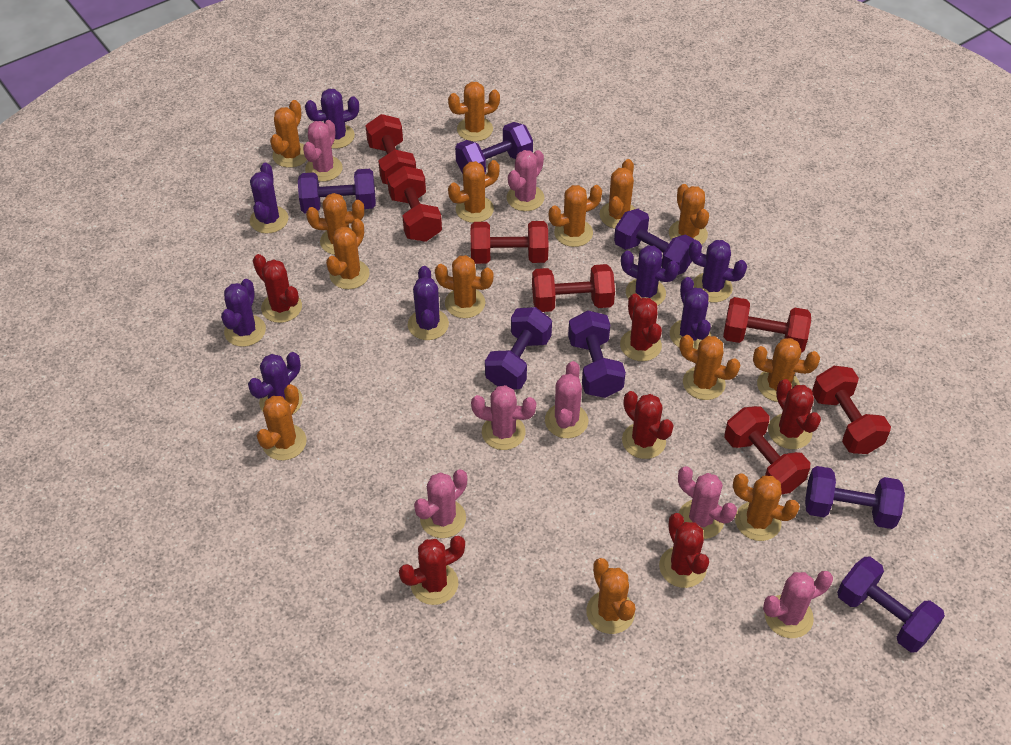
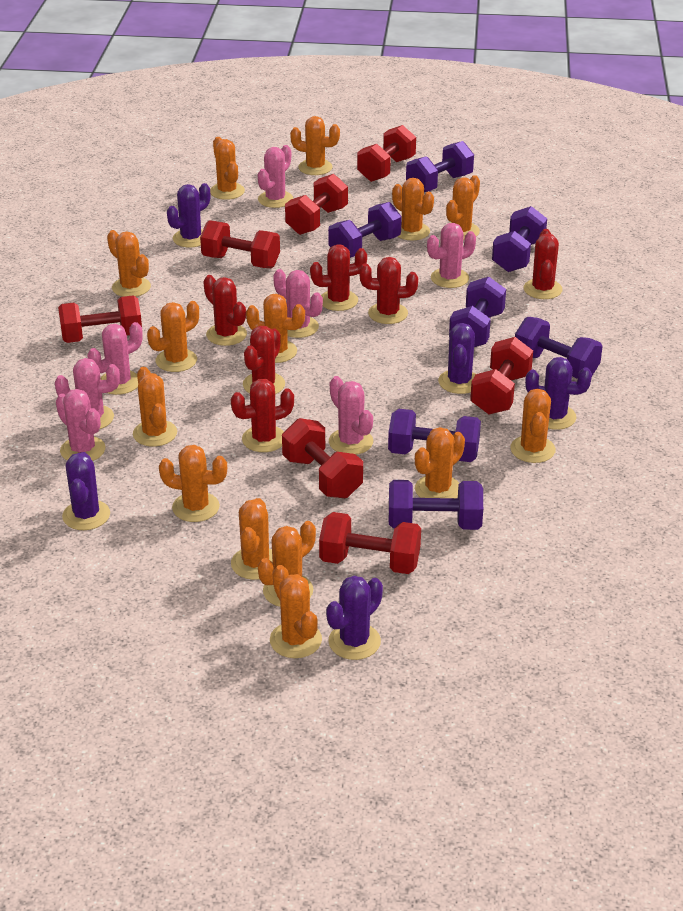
purple cactus: [221,279,266,347] [248,352,303,415] [250,163,288,233] [305,89,359,149] [408,266,449,340] [621,245,679,306] [670,277,711,350] [689,240,747,302] = 8 -> [62,452,110,530] [167,183,210,248] [326,576,383,660] [438,323,476,394] [525,357,592,430] = 5

